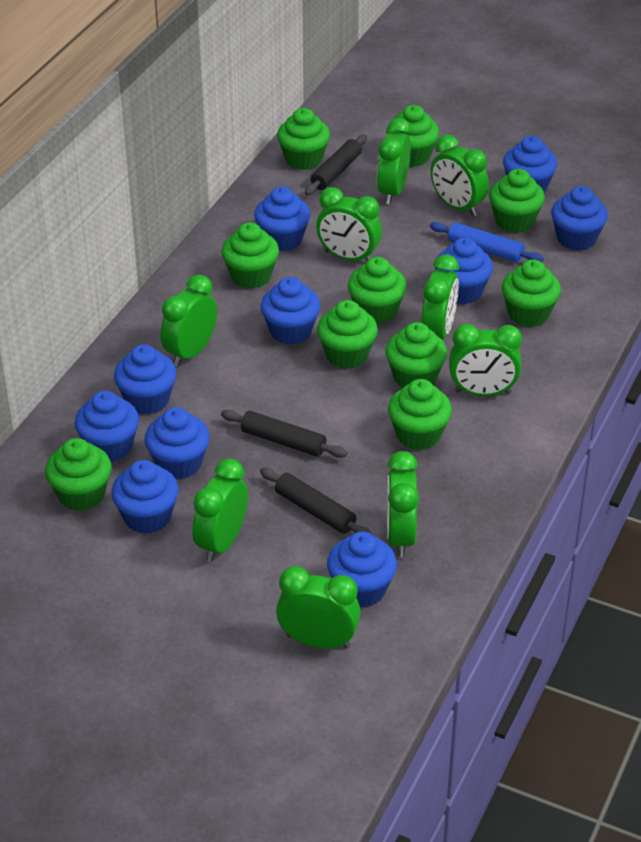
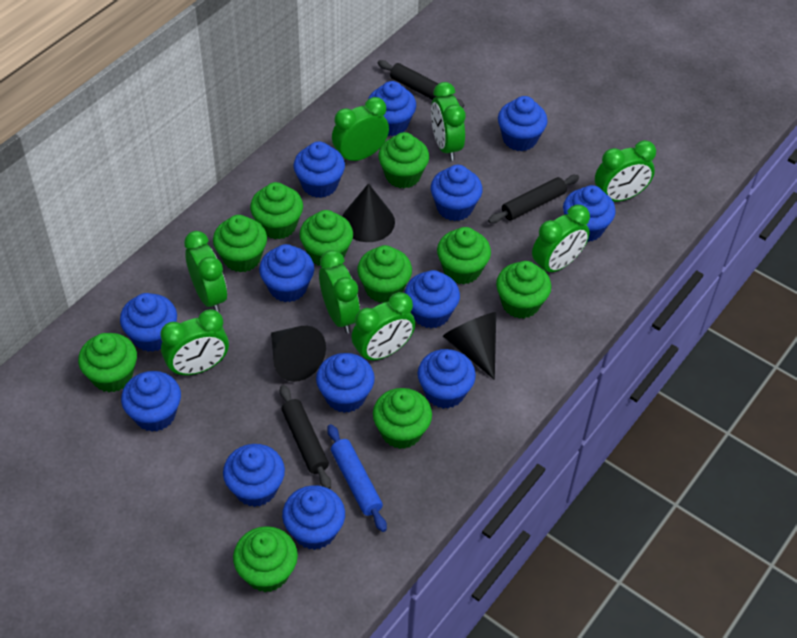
black cone: none = 0 -> [271,326,326,382] [342,183,395,242] [443,312,496,380] = 3
blue cupcake: [75,391,139,462] [111,460,179,534] [114,344,177,415] [145,407,210,480] [254,187,310,251] [261,277,320,345] [327,532,397,608] [435,238,493,304] [503,136,557,193] [551,186,608,251] = 10 -> [120,293,177,352] [121,371,181,432] [223,444,285,507] [259,244,314,302] [282,485,345,550] [294,141,345,198] [316,353,375,413] [368,81,416,136] [405,270,460,328] [418,349,476,409] [431,165,482,221] [498,96,548,151] [563,185,616,242] = 13
green clock: [160,275,217,367] [192,458,248,562] [276,566,361,649] [316,187,382,261] [377,118,411,204] [387,451,419,557] [421,254,459,339] [431,135,489,216] [449,324,522,396] = 9 -> [160,309,229,377] [184,231,227,312] [319,250,360,333] [332,97,389,162] [351,292,415,360] [431,82,466,161] [532,205,590,272] [595,140,656,202] = 8

